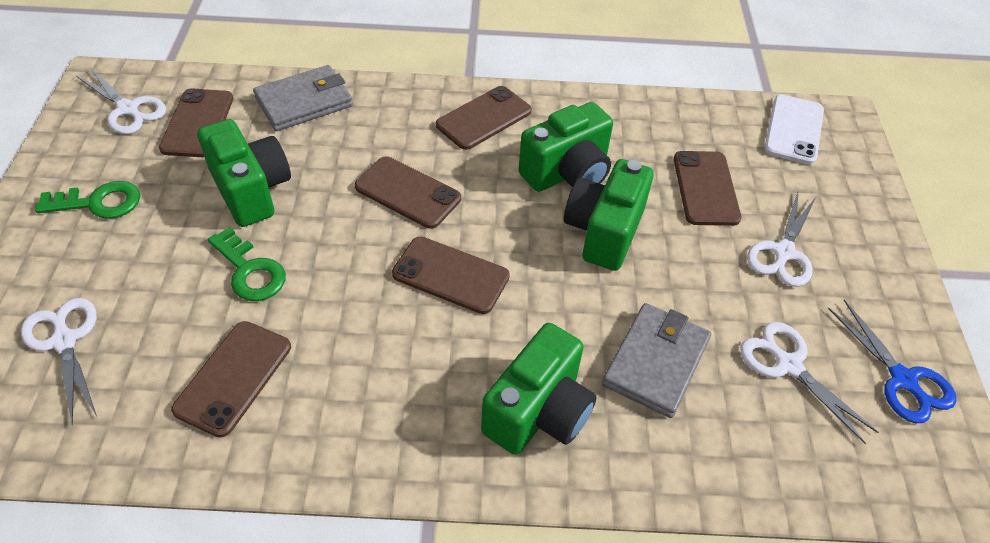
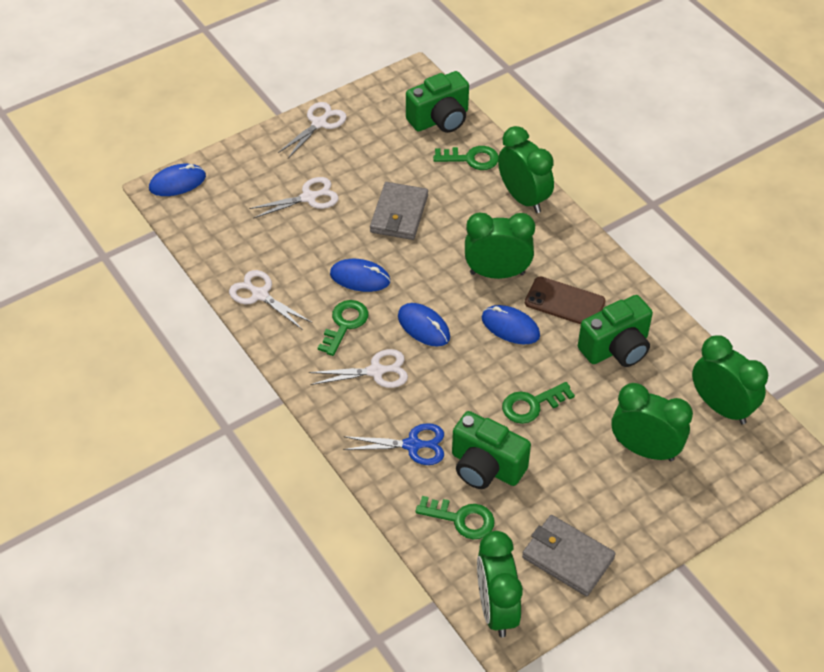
blue mouse: none = 0 -> [149,164,206,196] [330,259,390,292] [398,303,450,346] [482,305,540,344] = 4
brown phone: [159,88,233,157] [171,321,291,438] [355,157,461,229] [392,237,510,314] [436,86,532,150] [674,151,741,226] = 6 -> [525,276,606,324] = 1
green camera: [197,119,291,227] [481,323,597,455] [519,102,613,192] [564,159,654,271] = 4 -> [406,71,469,133] [452,411,531,489] [578,295,653,367] = 3
green clock: none = 0 -> [465,213,535,279] [477,531,523,637] [498,126,554,213] [611,383,693,461] [692,335,768,425] = 5
green key: [35,181,140,219] [208,227,286,301] = 2 -> [318,300,368,356] [415,496,495,539] [433,146,499,170] [502,382,575,424] = 4
white phone: [764,94,824,165] = 1 -> none = 0

